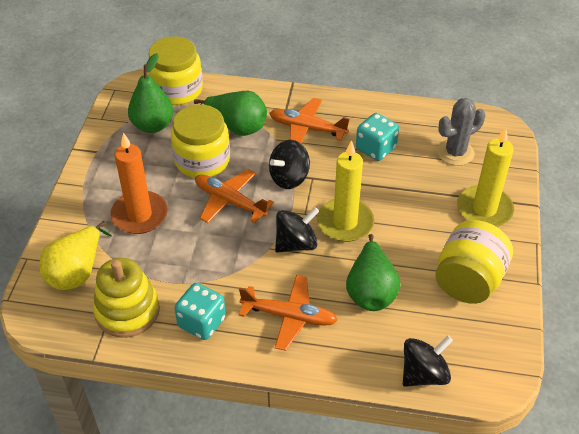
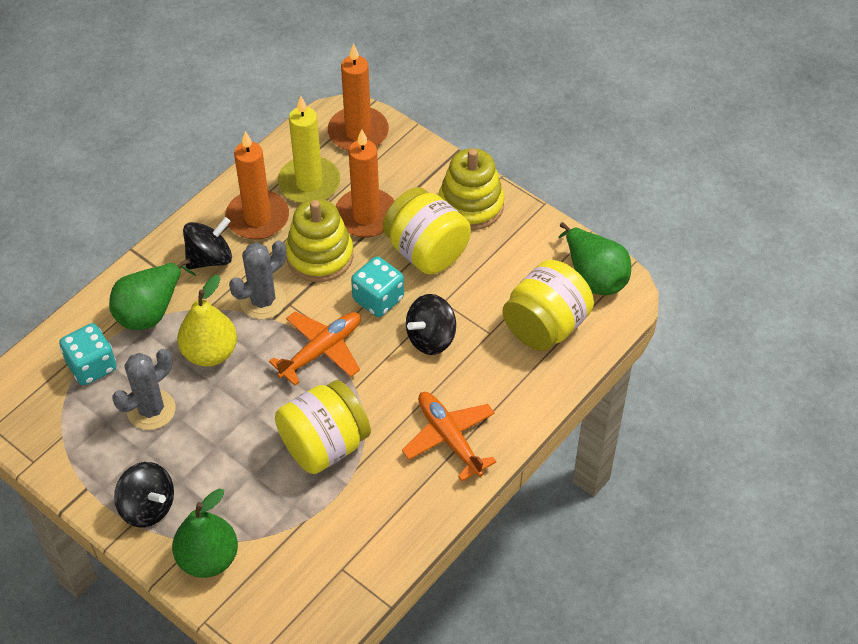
grey cactus: [437,98,485,166] = 1 -> [113,349,176,430] [229,240,286,319] = 2
orange candle: [110,133,168,234] = 1 -> [225,131,289,240] [328,43,389,151] [335,129,394,238] = 3
orange plane: [195,169,274,223] [239,275,338,351] [269,98,350,143] = 3 -> [269,312,361,386] [402,392,497,481] = 2
yellow candle: [317,140,374,242] [457,127,514,227] = 2 -> [278,96,340,204] = 1
yellow stacking toy: [93,258,160,338] = 1 -> [286,199,353,282] [438,148,504,230] = 2

